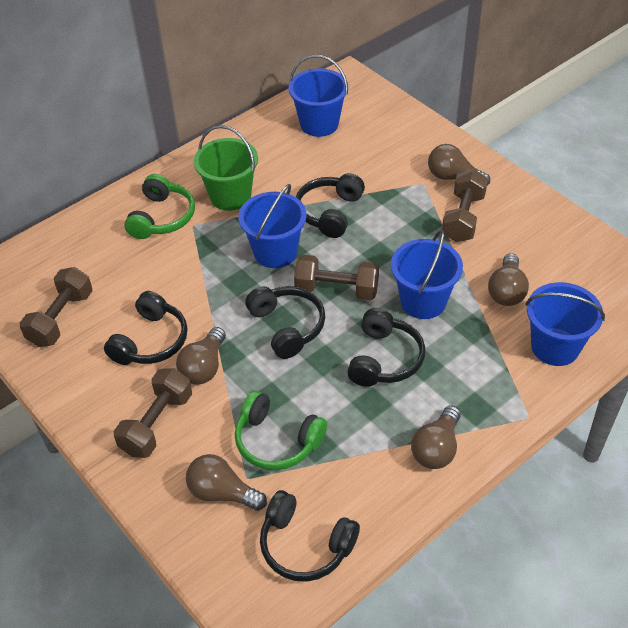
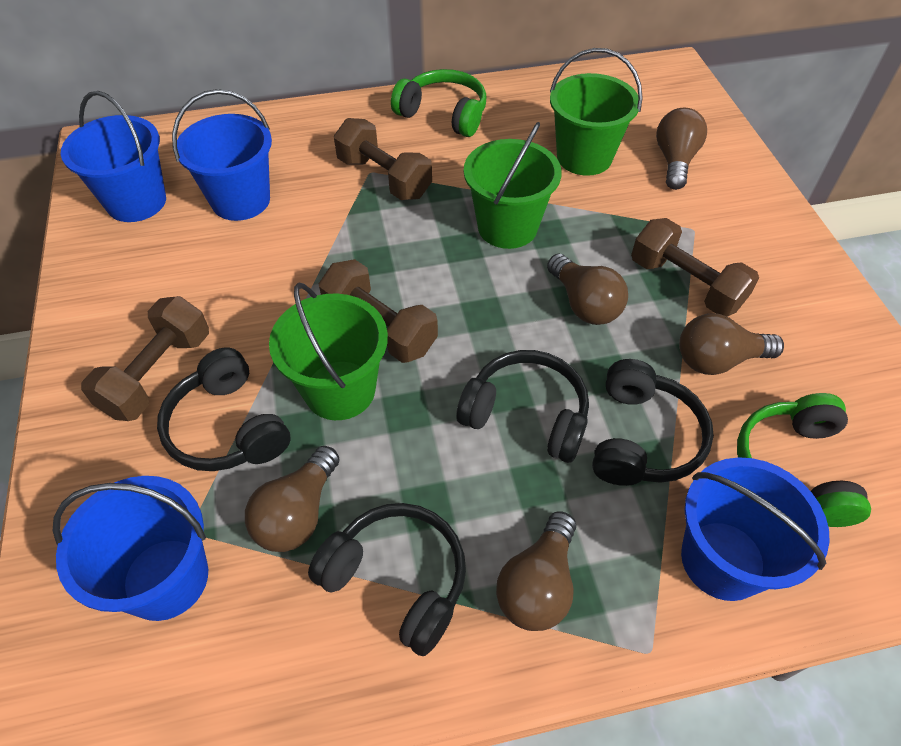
black headphones: [104,291,187,365] [245,286,325,359] [260,490,360,582] [296,173,365,238] [347,308,425,387] = 5 -> [157,348,291,471] [308,503,466,656] [456,350,589,463] [592,359,714,486] = 4
green bucket: [194,125,258,211] = 1 -> [269,283,388,420] [464,122,562,249] [550,48,643,176] = 3

